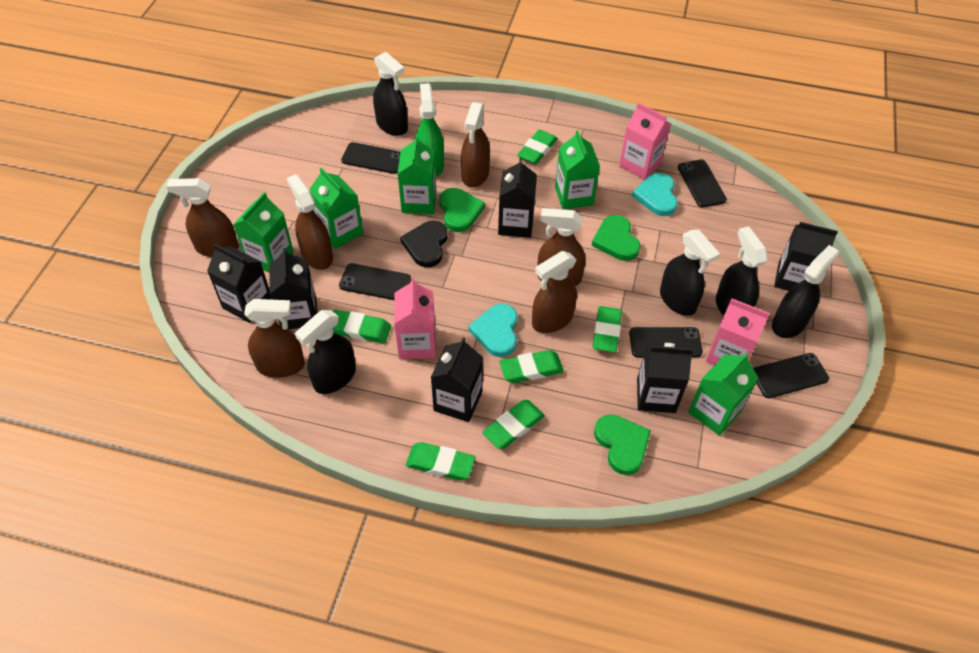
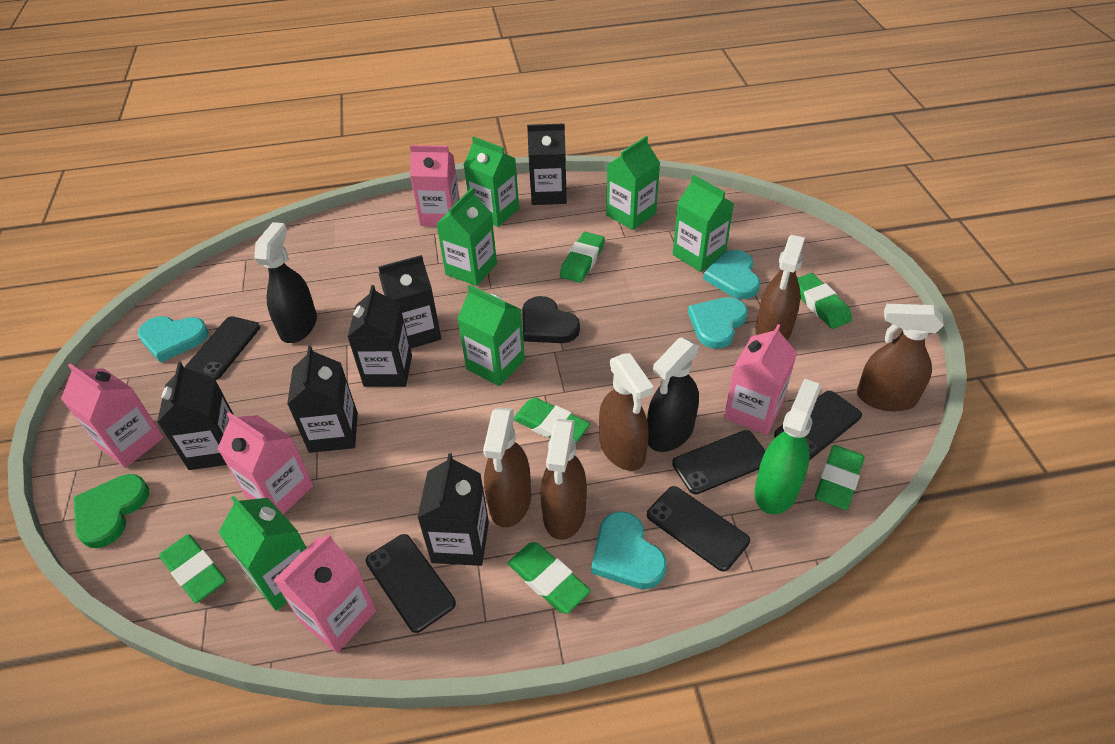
black spray bottle: [295,310,356,394] [373,52,408,136] [660,230,720,316] [716,226,768,316] [772,245,839,338] = 5 -> [254,222,317,343] [647,337,699,452] = 2
brown spray bottle: [166,178,239,257] [244,299,305,378] [287,174,333,270] [461,102,490,187] [532,251,577,333] [537,208,585,286] = 6 -> [483,407,531,527] [541,419,587,540] [599,353,654,471] [755,235,805,340] [857,304,944,411] = 5
green carton: [233,192,294,273] [309,167,363,249] [398,135,436,214] [555,130,600,209] [688,353,758,436] = 5 -> [218,496,306,611] [437,188,497,286] [457,285,525,386] [464,136,519,227] [606,136,660,230] [673,175,734,272] = 6
green heart: [439,188,485,232] [592,215,641,261] [594,414,651,475] = 3 -> [74,474,149,548] = 1
pink carton: [394,278,436,359] [619,103,671,180] [706,298,770,365] = 3 -> [61,364,164,468] [218,412,313,514] [274,534,376,653] [410,145,460,226] [724,324,797,435] = 5
turquoise heart: [468,304,518,357] [632,173,678,216] = 2 -> [138,316,208,363] [591,512,667,589] [688,297,748,349] [703,250,760,299] = 4

